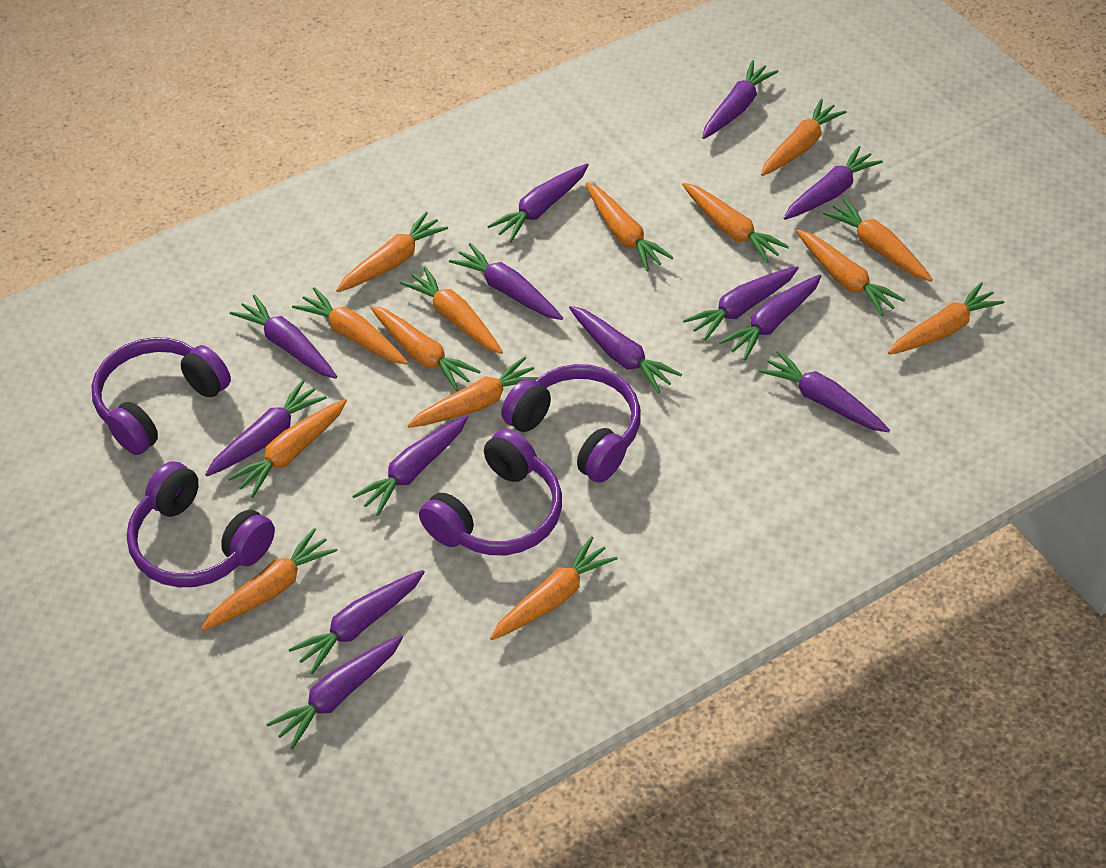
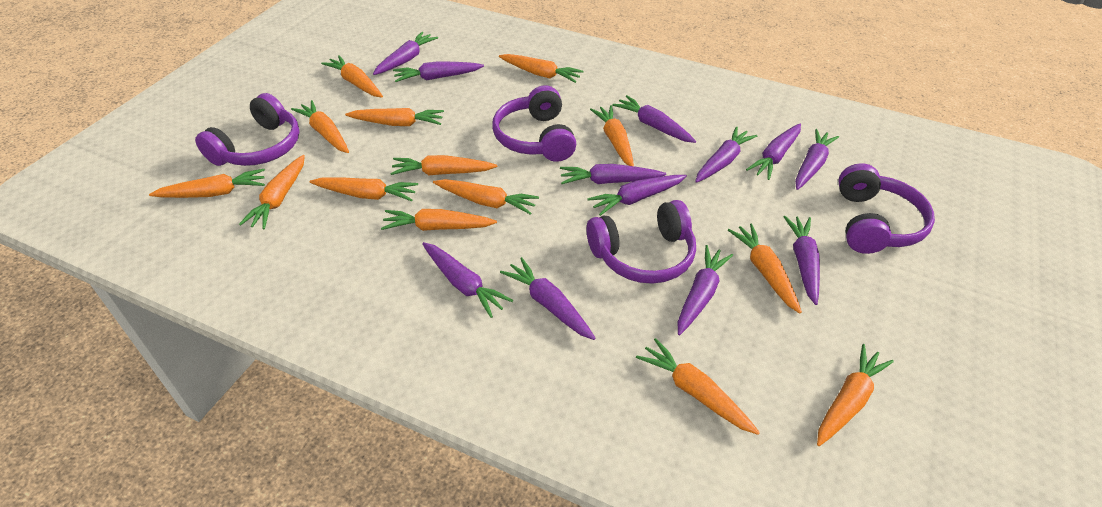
purple carrot: [205,380,327,476] [230,295,337,379] [266,635,403,749] [288,570,425,675] [352,415,468,516] [449,243,563,320] [487,163,589,242] [569,306,682,394] [683,266,799,341] [702,60,778,139] [719,275,821,360] [759,350,890,432] [784,146,883,220] = 13 -> [373,32,438,75] [393,61,484,82] [422,242,513,318] [500,257,596,340] [560,164,666,184] [587,175,687,216] [612,95,696,143] [678,245,733,335] [695,126,757,183] [746,124,801,180] [783,216,820,305] [795,129,839,190] = 12

